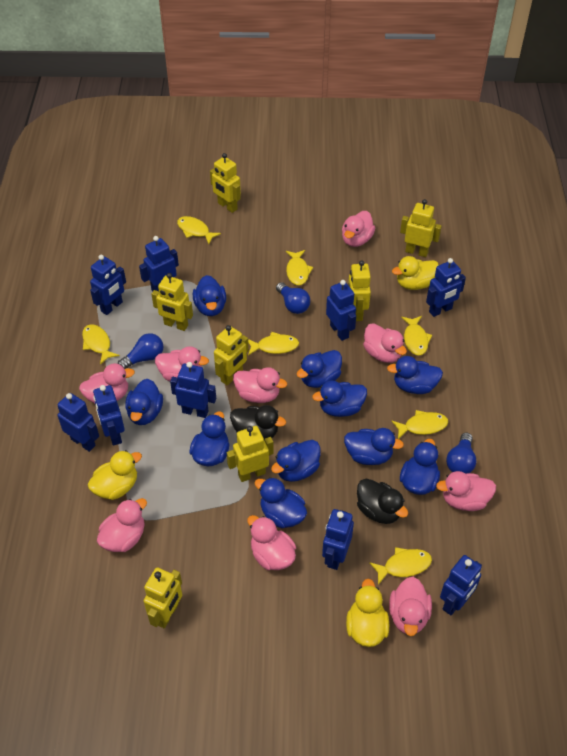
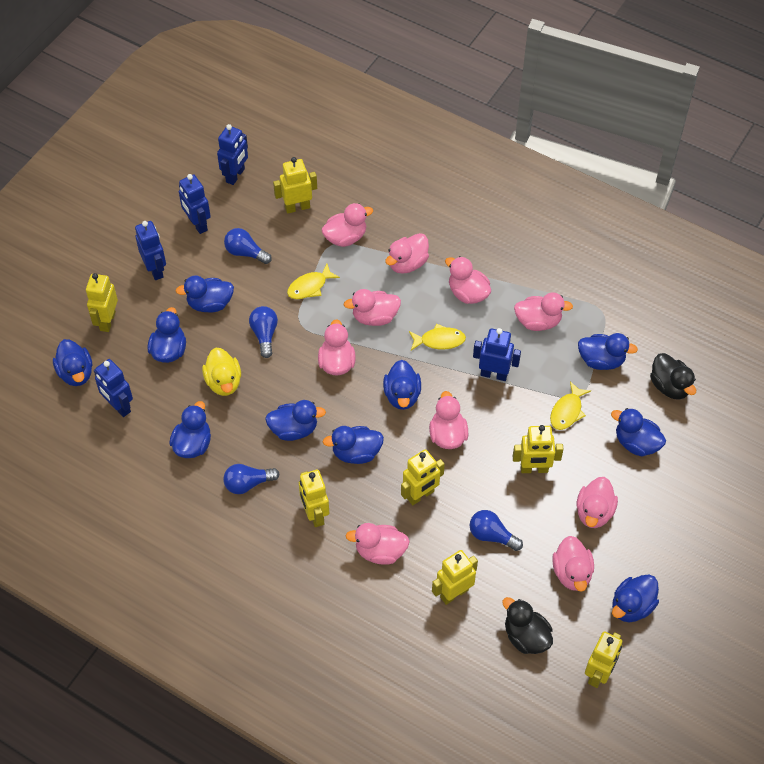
blue light bulb: [118,333,163,369] [276,282,310,314] [446,433,476,474] = 3 -> [223,464,280,494] [224,228,272,264] [249,306,278,358] [470,510,523,551] = 4
blue robot: [58,393,99,452] [90,255,126,315] [93,385,125,446] [139,236,179,292] [170,362,216,418] [322,509,354,570] [326,280,356,341] [426,258,466,317] [440,555,482,615] = 9 -> [94,359,133,417] [135,221,166,280] [179,174,211,234] [217,124,248,185] [473,328,521,381] = 5
pink duck: [79,363,135,404] [97,498,147,552] [155,346,209,381] [233,367,287,403] [247,515,296,570] [342,211,375,247] [363,323,407,363] [389,576,432,636] [436,471,496,511] = 9 -> [318,319,356,375] [321,203,373,247] [344,289,401,326] [346,523,410,565] [385,233,429,274] [429,391,468,449] [445,256,491,304] [514,292,573,331] [552,536,594,592] [577,477,618,528] = 10
yellow duck: [88,450,142,500] [346,579,389,647] [392,256,439,290] = 3 -> [202,348,241,396] = 1
yellow fish: [82,324,120,365] [177,216,221,244] [248,332,299,355] [286,250,313,285] [369,547,432,585] [391,410,448,439] [401,316,432,356] = 7 -> [287,264,340,299] [409,324,466,350] [550,381,591,430] = 3

